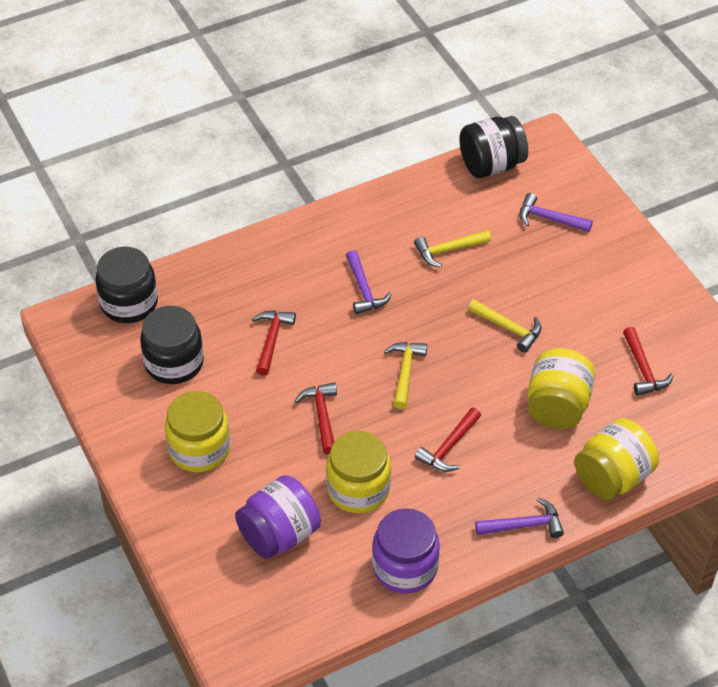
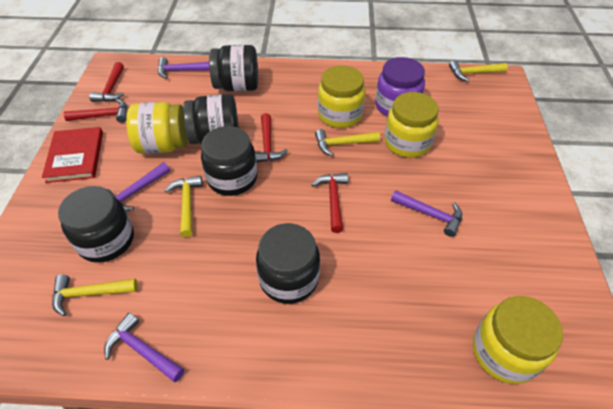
black jar: [95,247,158,323] [140,306,204,384] [459,116,528,178] = 3 -> [58,186,134,263] [183,94,239,144] [201,126,257,196] [209,45,258,91] [256,223,320,304] = 5
purple hammer: [346,250,392,315] [475,497,564,538] [519,193,593,232] = 3 -> [104,313,184,382] [107,162,170,211] [158,57,210,79] [391,190,462,237] = 4
purple jar: [235,475,321,559] [372,508,440,594] = 2 -> [375,57,425,116] = 1
red book: none = 0 -> [42,127,103,183] = 1
yellow hammer: [384,342,427,409] [414,230,491,268] [468,299,541,352] = 3 -> [52,274,138,316] [165,176,203,237] [315,129,380,156] [449,60,508,82] = 4

